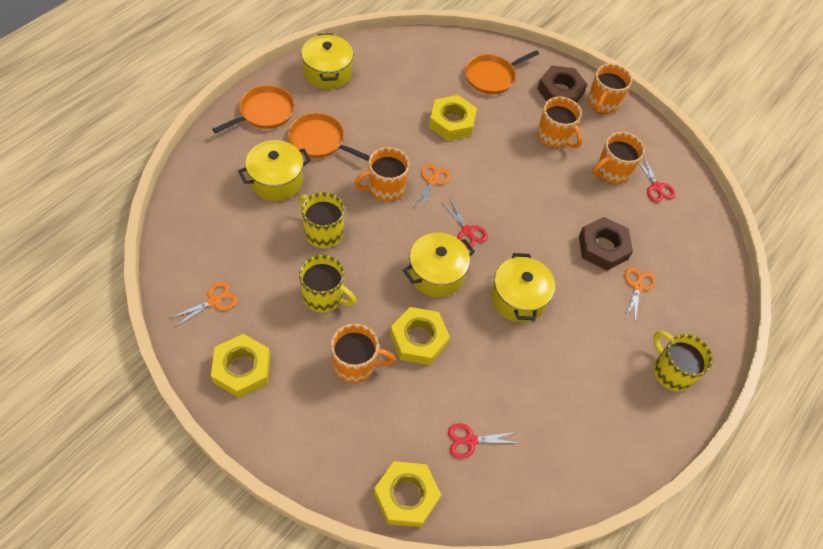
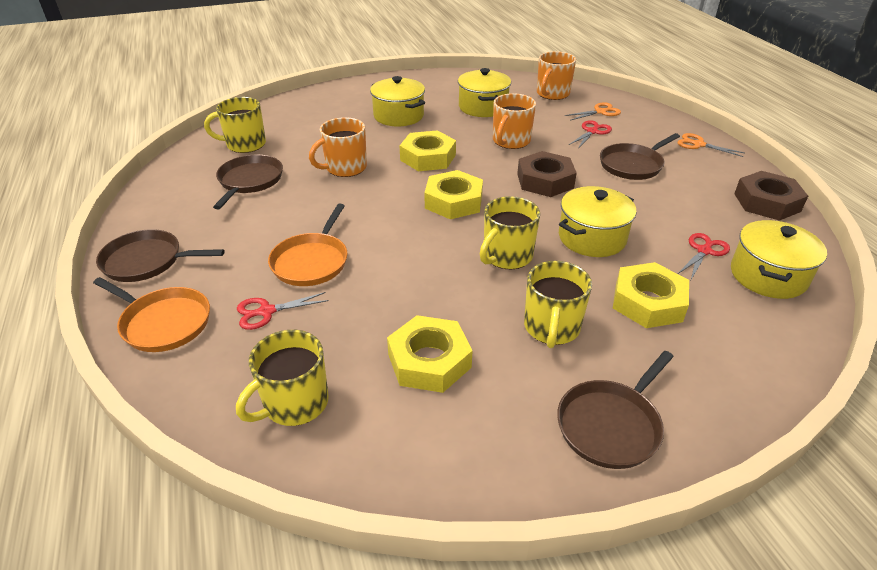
brown pan: none = 0 -> [96,229,225,282] [213,155,283,210] [557,351,674,469] [600,133,680,180] = 4
orange mug: [331,324,395,383] [354,147,410,202] [537,96,582,148] [588,64,632,114] [592,132,645,184] = 5 -> [309,117,367,177] [493,93,536,149] [537,51,576,100] = 3
orange pan: [212,85,295,134] [288,113,370,161] [465,50,539,94] = 3 -> [93,277,210,352] [268,203,347,286] = 2
orange scissors: [169,282,238,328] [413,164,450,210] [624,267,656,322] = 3 -> [565,102,621,121] [677,133,745,157] = 2
yellow mug: [299,192,345,248] [299,255,356,312] [653,331,713,391] = 3 -> [204,97,266,153] [236,330,329,426] [480,196,540,269] [524,261,592,348] = 4

